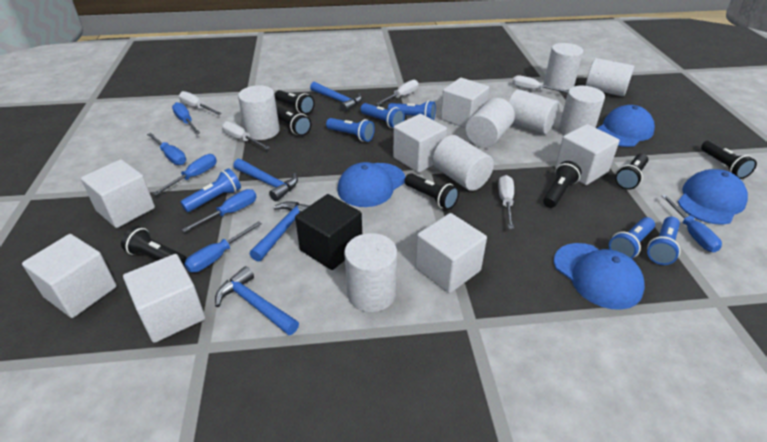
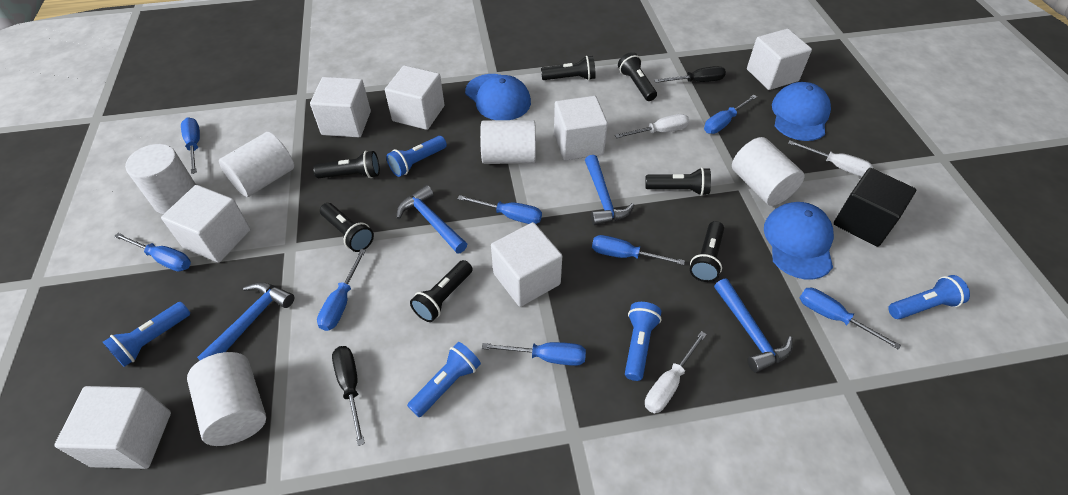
black screwdriver: none = 0 -> [332,346,365,446] [654,66,726,83] = 2
blue cap: [337,162,405,207] [554,243,645,310] [597,105,655,147] [678,169,748,225] = 4 -> [465,74,531,120] [764,202,834,279] [772,82,831,141] = 3
blue flashlight: [180,168,241,212] [326,118,375,142] [360,103,405,128] [388,100,436,120] [609,217,655,259] [647,217,681,265] = 6 -> [103,302,190,367] [386,136,447,177] [407,342,481,417] [625,302,661,381] [888,275,970,319] = 5
blue screwdriver: [147,133,186,165] [153,154,217,195] [172,102,200,134] [182,189,257,232] [184,221,262,272] [661,195,722,252] = 6 -> [114,233,191,272] [181,117,200,174] [317,249,366,331] [458,195,542,224] [482,342,586,366] [592,235,685,265] [704,95,757,134] [800,288,901,350] = 8
white cylinder: [238,85,280,140] [344,233,397,312] [433,135,494,191] [465,98,515,148] [508,89,559,134] [544,43,583,90] [559,86,605,135] [586,58,634,96] = 8 -> [125,144,196,214] [187,352,266,446] [219,132,294,197] [480,120,536,164] [732,137,804,206] = 5
white screwdriver: [179,91,222,115] [222,121,270,149] [376,80,419,105] [498,175,514,229] [512,75,568,93] = 5 -> [615,114,689,138] [645,331,707,413] [788,140,873,176] = 3

